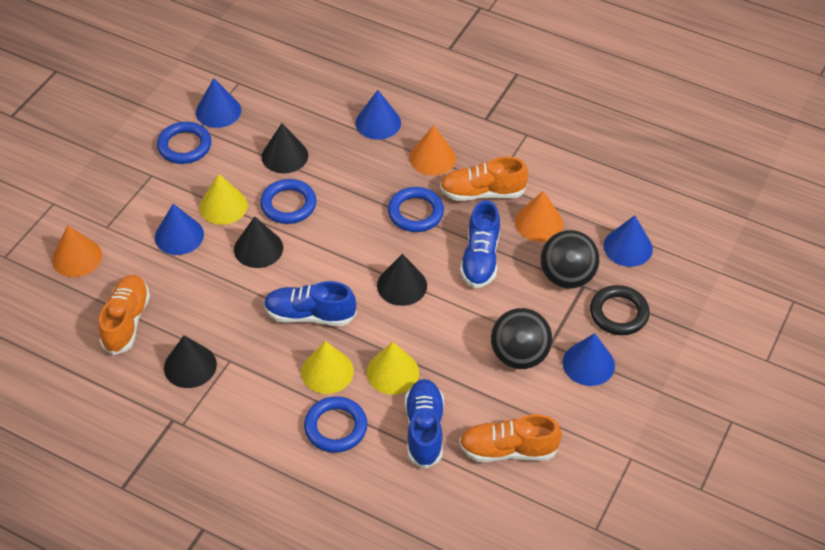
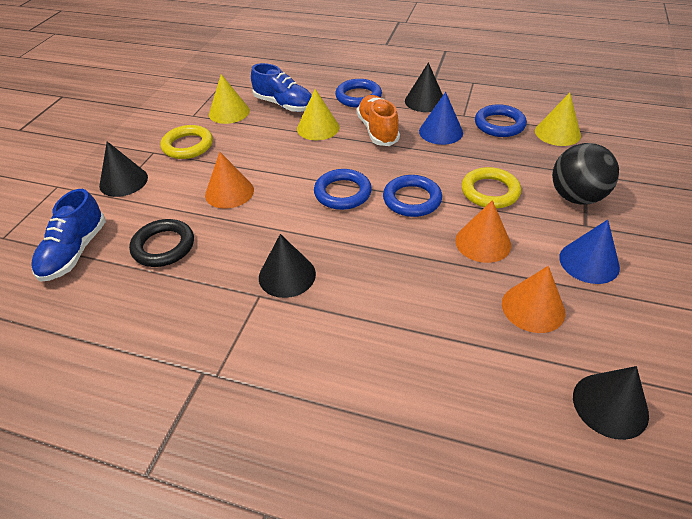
black ball: [491,308,552,369] [541,230,599,288] = 2 -> [552,143,619,205] = 1
blue cone: [155,204,204,255] [196,78,241,128] [355,90,401,140] [562,333,615,386] [604,215,653,267] = 5 -> [419,92,463,145] [559,220,620,284] = 2
blue shoe: [264,281,357,326] [405,379,444,469] [460,200,500,288] = 3 -> [31,189,106,282] [251,63,312,112] = 2
orange shoe: [98,275,150,355] [440,157,529,201] [459,414,562,462] = 3 -> [357,95,400,146] = 1
yellow ring: none = 0 -> [160,125,213,159] [461,167,521,209] = 2

